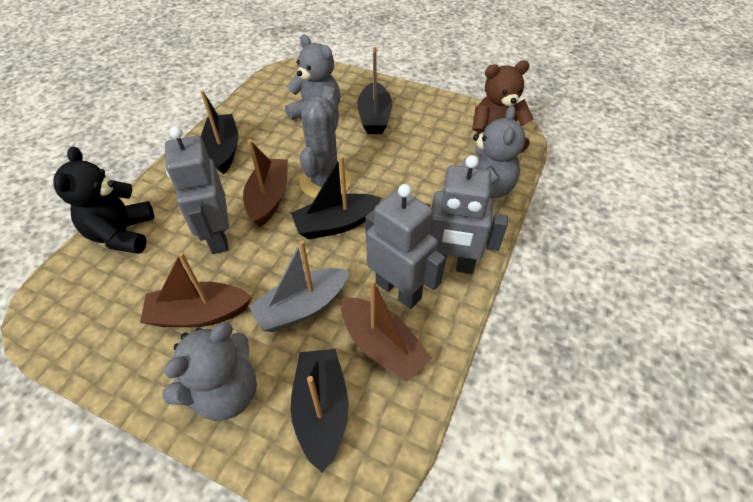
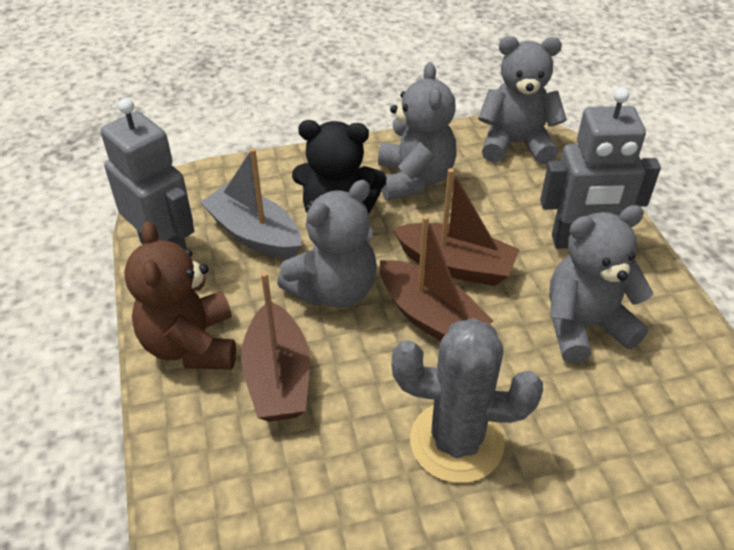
black boat: [200,90,239,174] [291,156,382,239] [291,349,349,473] [357,47,392,134] = 4 -> none = 0
grey robot: [165,126,229,254] [365,184,446,309] [425,155,508,274] = 3 -> [101,98,194,250] [540,88,661,249] = 2
grey teddy bear: [162,322,257,421] [285,35,340,120] [461,106,526,198] = 3 -> [277,180,377,308] [378,62,456,200] [478,36,567,164] [549,205,653,363] = 4

